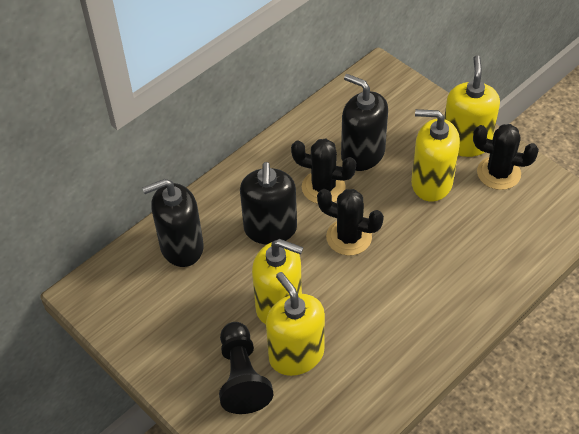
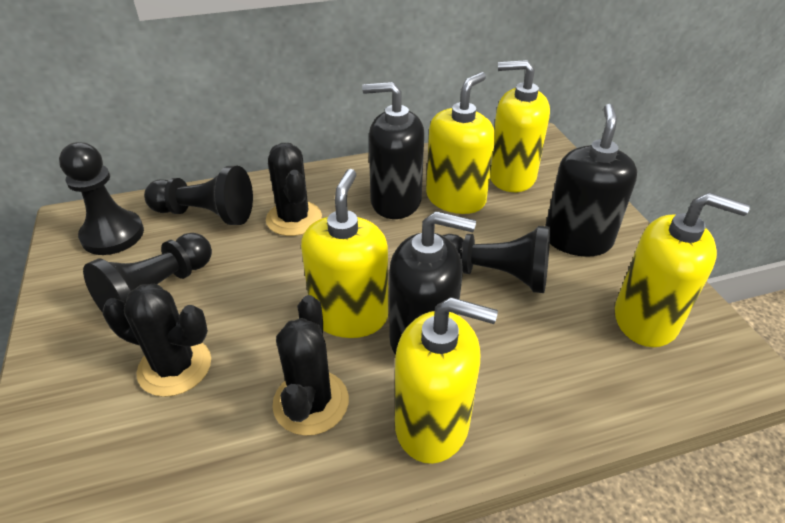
black pawn: [219,322,273,414] = 1 -> [59,142,144,255] [83,233,212,313] [144,166,253,225] [442,226,550,293] = 4
yellow soap dispenser: [252,239,303,325] [266,272,325,376] [411,109,460,202] [445,55,500,157] = 4 -> [301,169,388,338] [395,297,498,464] [426,72,495,214] [490,60,550,192] [615,192,750,347] = 5

